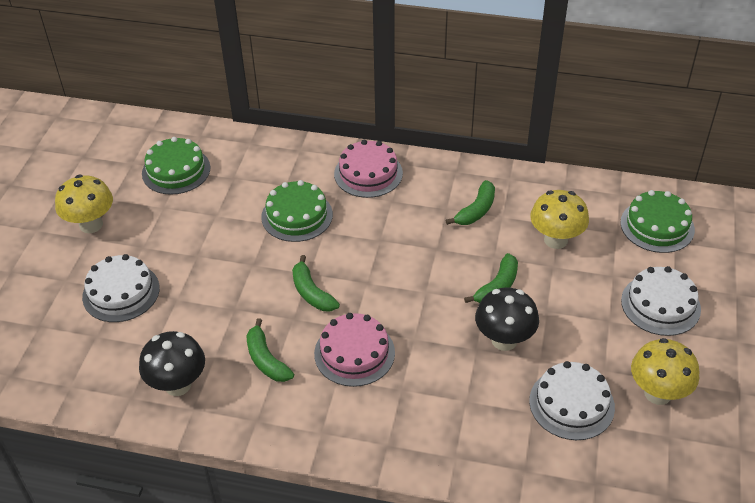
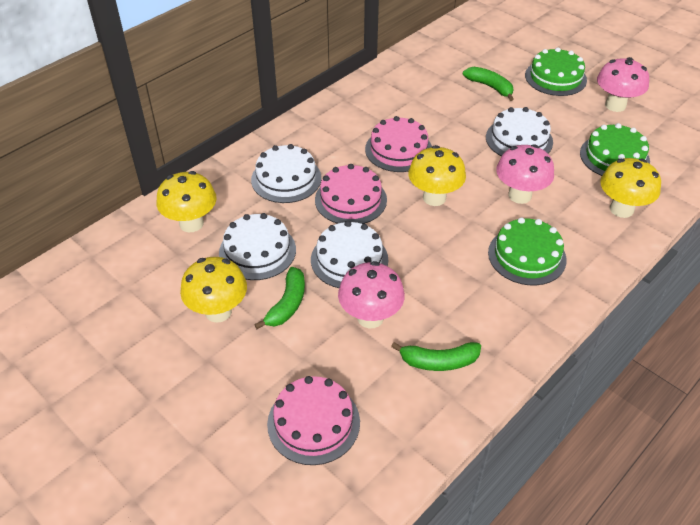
black mushroom: [139,331,205,396] [475,287,539,351] = 2 -> none = 0
green banana: [246,318,294,382] [292,255,340,311] [445,180,495,225] [464,253,518,303] = 4 -> [254,267,305,329] [391,342,481,371] [463,67,514,101] = 3
pink cake: [314,313,395,387] [334,140,403,198] = 2 -> [267,376,360,465] [315,164,387,224] [365,116,432,172] = 3
pink mushroom: none = 0 -> [338,261,405,328] [496,144,554,204] [597,57,649,112] = 3
white cake: [82,254,160,322] [529,361,615,440] [621,266,701,336] = 3 -> [219,213,296,280] [251,144,321,203] [311,221,388,288] [486,107,553,156] = 4
yellow mushroom: [55,175,113,233] [530,190,589,249] [631,338,699,405] = 3 -> [157,171,217,232] [180,257,247,323] [408,145,466,206] [600,158,661,218] = 4

